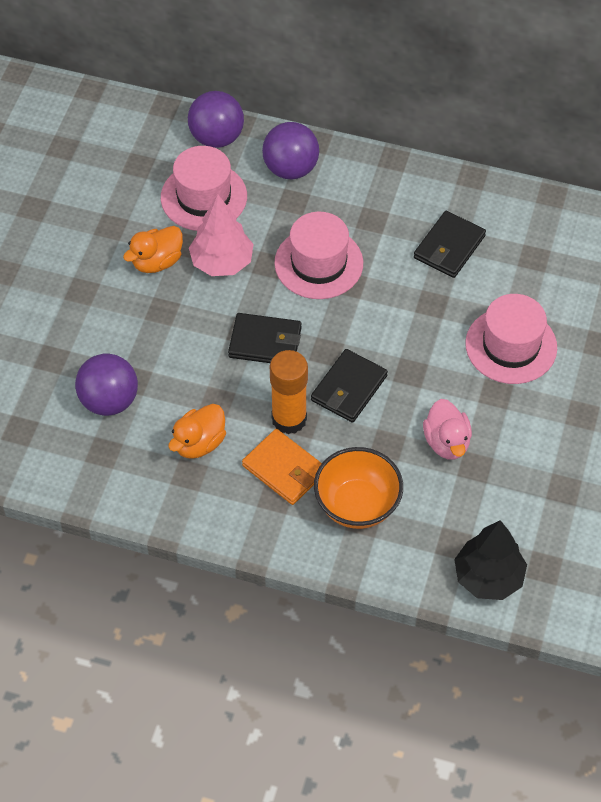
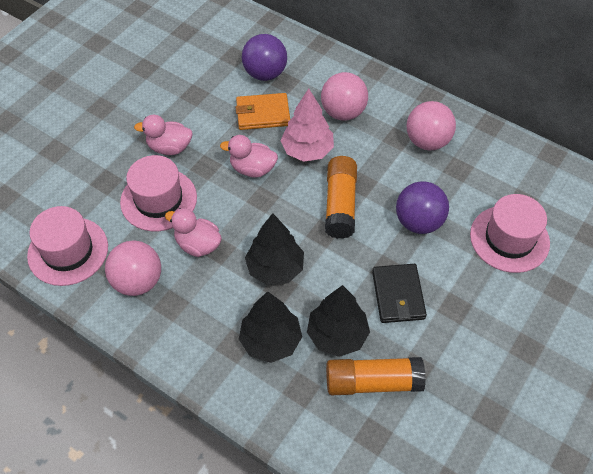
black tree: [454,520,527,600] = 1 -> [239,291,302,363] [245,213,304,285] [307,285,370,357] = 3
black wallet: [228,313,302,363] [311,349,388,423] [414,211,486,278] = 3 -> [372,264,427,323] = 1
orange bowl: [314,447,403,529] = 1 -> none = 0
orange duck: [123,226,183,273] [168,404,226,459] = 2 -> none = 0
orange glue stick: [270,350,308,434] = 1 -> [325,156,357,239] [326,357,426,395] = 2
pink ball: none = 0 -> [105,241,161,296] [321,72,368,121] [407,101,456,150] = 3
pink duck: [423,399,472,460] = 1 -> [134,115,193,155] [165,208,222,257] [220,135,278,178] = 3
purple ball: [75,354,138,416] [188,91,244,148] [262,122,319,179] = 3 -> [242,34,287,81] [396,181,449,234] = 2

